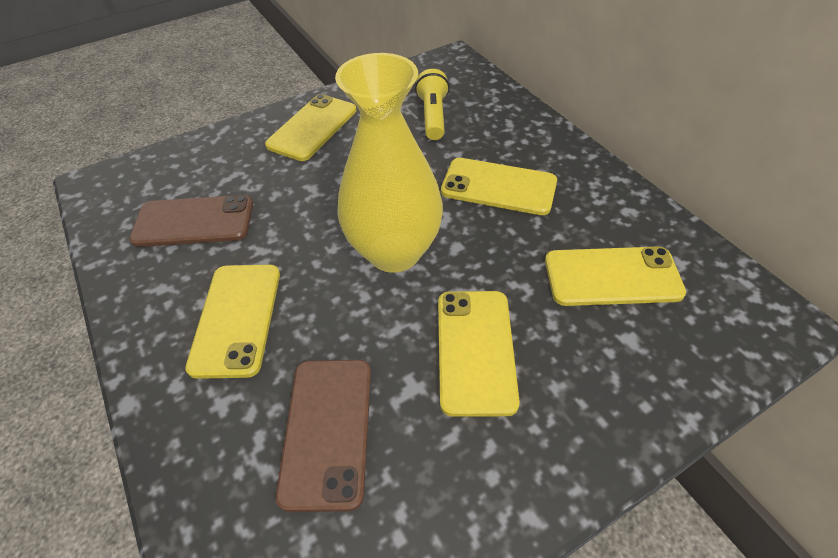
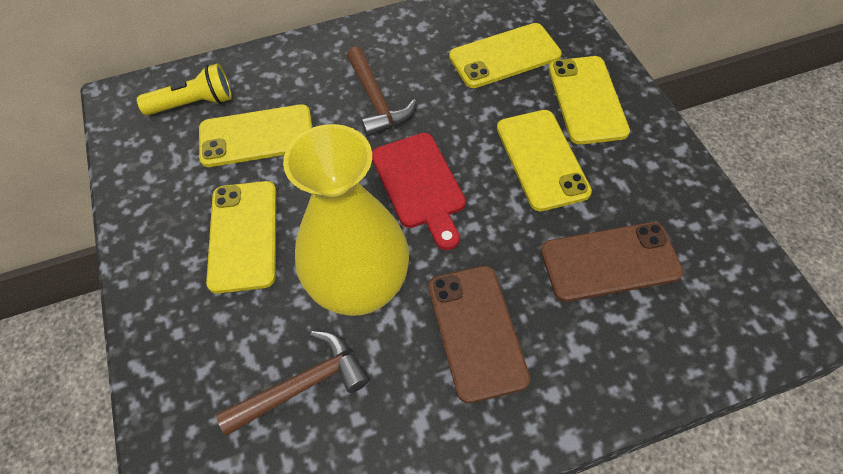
brown hammer: none = 0 -> [216,331,368,436] [347,46,416,137] = 2
red cutting board: none = 0 -> [372,133,466,250] = 1

